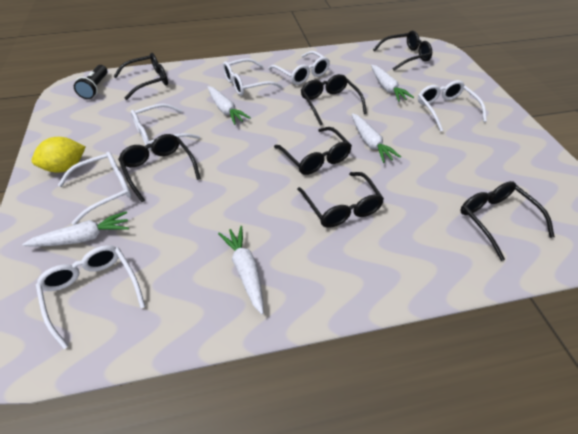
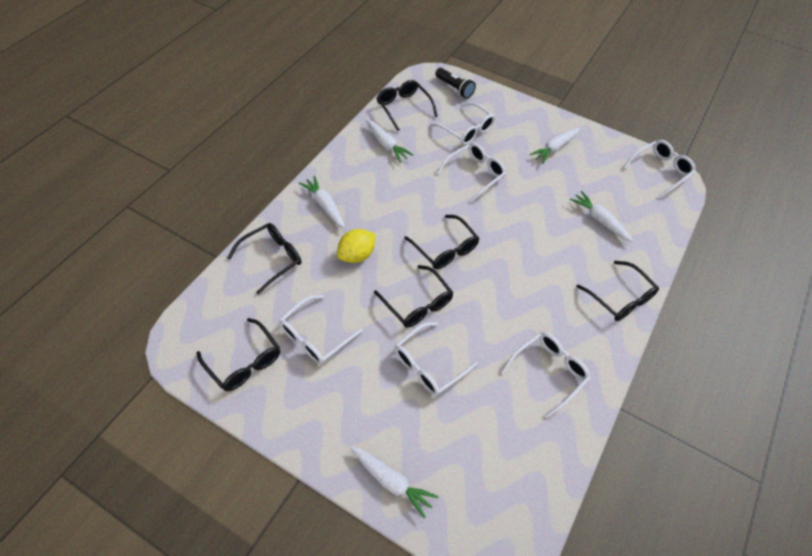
black glasses: [113,53,168,100] [118,134,201,202] [274,127,352,175] [297,172,384,227] [300,74,367,126] [373,31,432,71] [460,181,555,261] = 7 -> [197,318,280,391] [227,223,301,294] [374,265,454,328] [377,80,438,131] [404,215,479,269] [576,261,659,321] = 6

